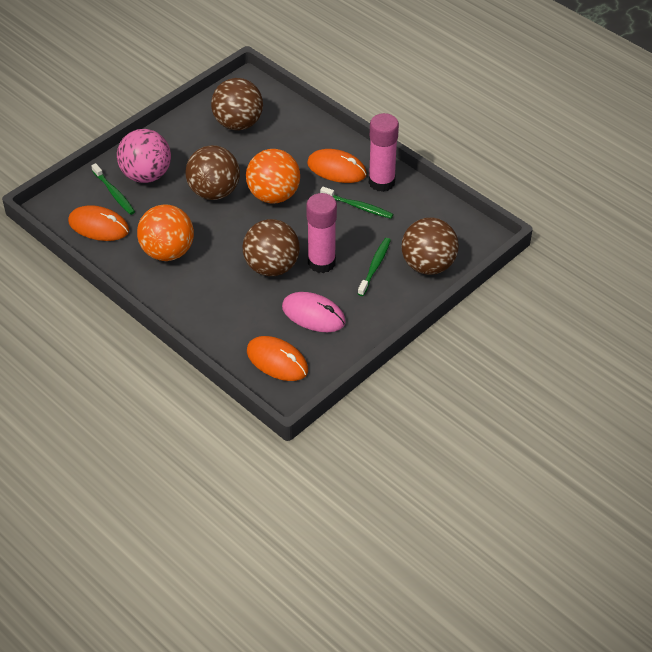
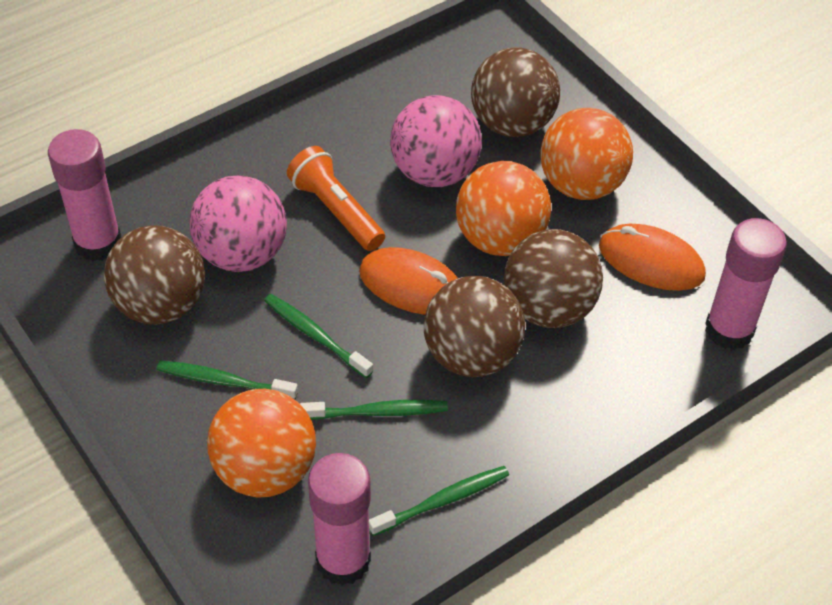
green toothbrush: [91,163,135,215] [320,187,393,219] [358,238,391,296] = 3 -> [157,361,298,400] [264,294,373,378] [300,400,448,420] [369,466,509,536] = 4
orange ball: [137,204,194,261] [246,149,300,204] = 2 -> [207,388,316,498] [456,161,551,256] [540,108,633,200] = 3
orange flashlight: none = 0 -> [287,146,385,251] = 1
orange mouse: [68,205,129,241] [247,336,308,381] [307,149,367,183] = 3 -> [359,247,458,315] [599,224,706,291] = 2
pink ball: [117,129,171,183] = 1 -> [190,175,287,272] [390,95,482,187] = 2
pink glue stick: [306,193,337,273] [369,113,399,192] = 2 -> [48,129,121,261] [308,453,371,586] [705,218,787,350] = 3
pink mouse: [282,292,346,332] = 1 -> none = 0

